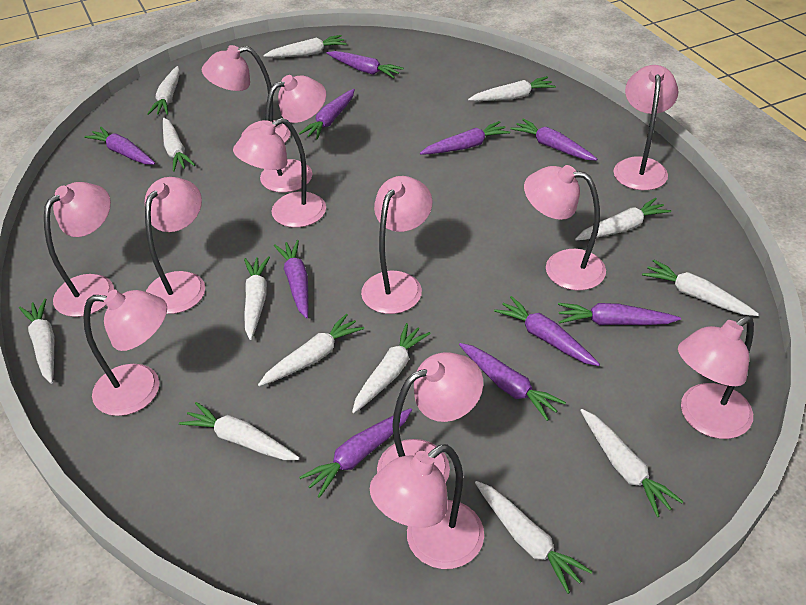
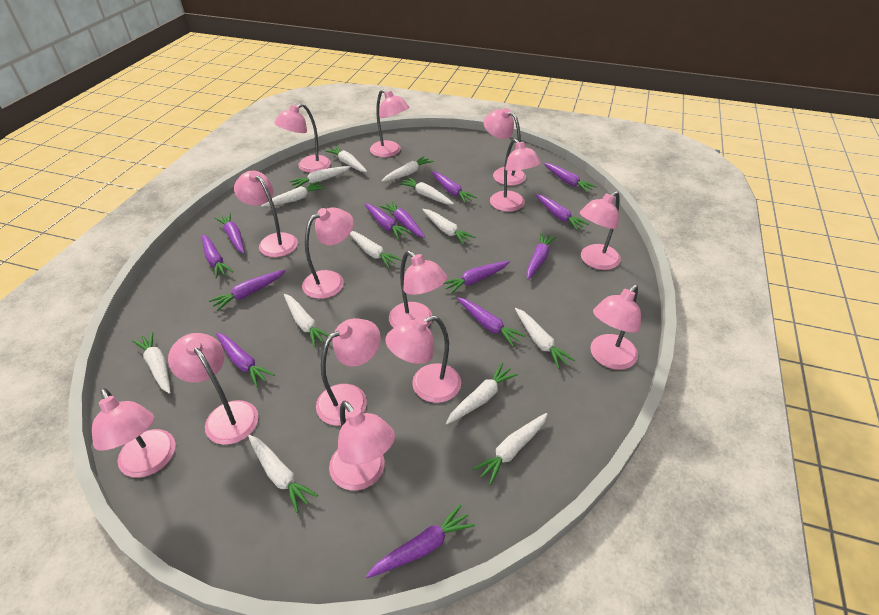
pink lamp: [44,182,114,317] [83,290,167,416] [145,177,205,314] [202,45,291,143] [233,118,326,227] [260,75,326,193] [361,176,432,314] [370,444,484,569] [377,352,483,482] [524,165,606,291] [613,65,678,190] [678,316,754,439] = 12 -> [92,388,176,478] [168,333,258,445] [234,171,298,257] [274,103,331,173] [302,207,354,299] [316,318,381,426] [329,401,395,490] [370,89,409,157] [385,315,461,403] [389,251,447,328] [483,108,526,186] [490,138,541,212] [580,191,621,270] [590,285,641,370] = 14
purple carrot: [84,127,155,165] [274,240,309,319] [299,89,355,139] [299,408,412,498] [327,51,404,78] [420,121,510,155] [459,343,566,421] [494,296,600,366] [510,119,597,161] [558,303,681,325] = 10 -> [202,234,234,278] [209,270,285,311] [215,213,245,254] [216,333,275,387] [365,203,412,239] [366,504,475,578] [380,201,425,238] [431,171,477,203] [444,261,510,294] [457,297,526,347] [526,233,557,280] [535,194,588,230] [544,163,597,193] = 13

